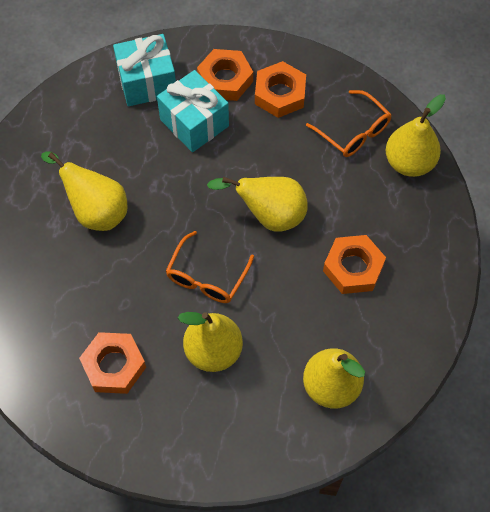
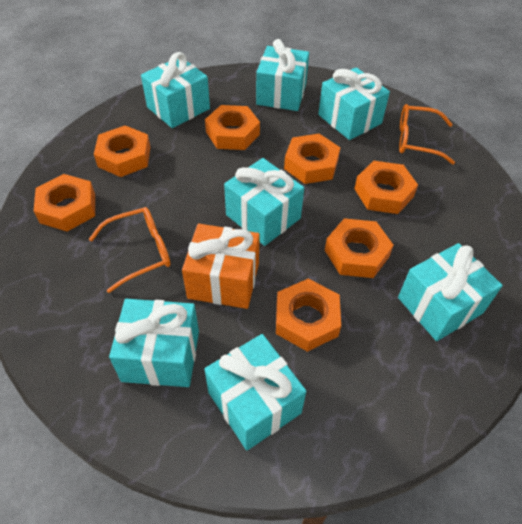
orange gift: none = 0 -> [182,224,260,309] = 1
orange nut: [79,332,146,394] [197,49,253,101] [255,61,306,118] [323,235,386,294] = 4 -> [34,174,95,232] [94,126,151,177] [205,105,260,150] [276,279,341,352] [284,134,341,184] [325,218,394,278] [354,161,418,214] = 7
turquoise gift: [113,34,176,106] [157,70,229,152] = 2 -> [109,299,199,387] [141,52,210,128] [205,334,306,450] [224,158,304,246] [256,39,309,111] [318,67,390,140] [398,243,503,341] = 7
yellow pear: [41,151,127,231] [178,312,243,372] [207,177,308,232] [303,348,365,409] [386,94,446,177] = 5 -> none = 0

